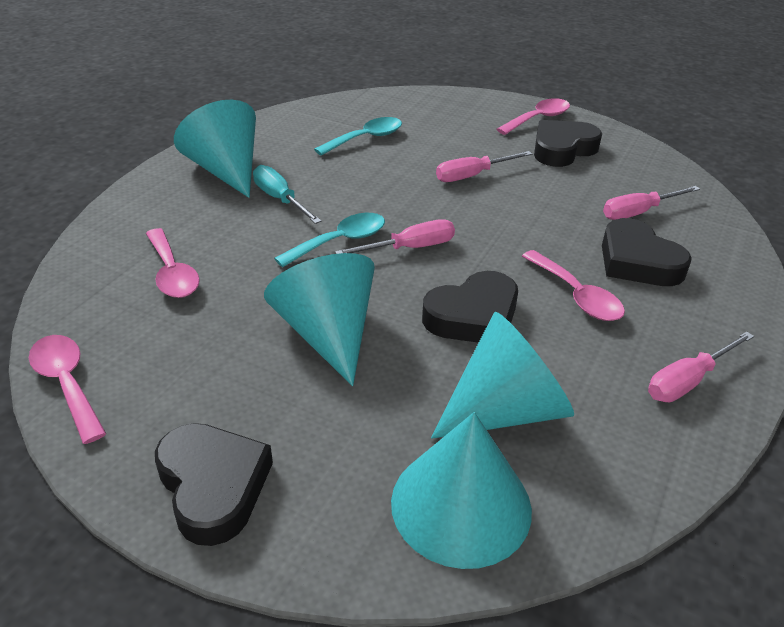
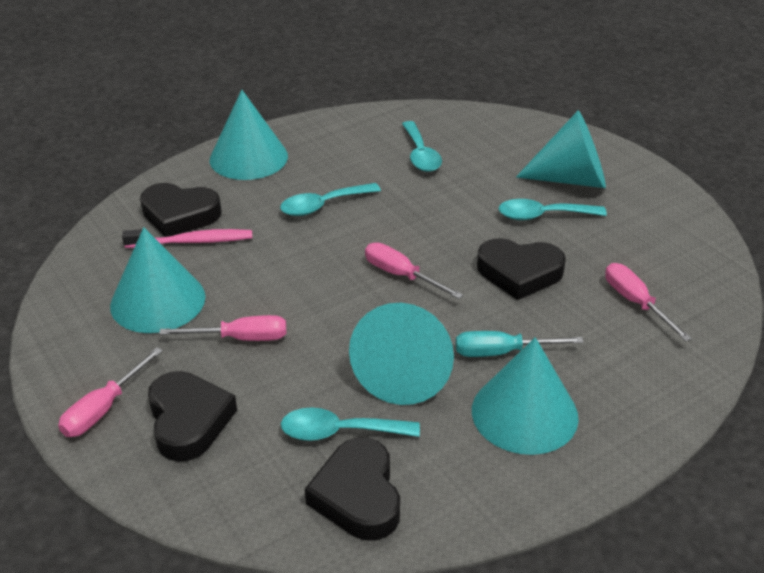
pink spoon: [29,335,106,444] [146,228,200,298] [497,98,570,135] [522,250,625,321] = 4 -> none = 0
pink toothbrush: none = 0 -> [122,229,252,248] = 1
turquoise cone: [174,100,256,198] [264,253,375,386] [391,412,532,569] [431,312,574,439] = 4 -> [110,227,206,333] [210,90,288,180] [349,303,454,405] [472,337,579,455] [516,111,606,188] = 5
turquoise spoon: [274,213,385,267] [314,117,402,156] = 2 -> [280,183,381,216] [281,407,420,441] [402,121,442,172] [499,199,607,220] = 4

